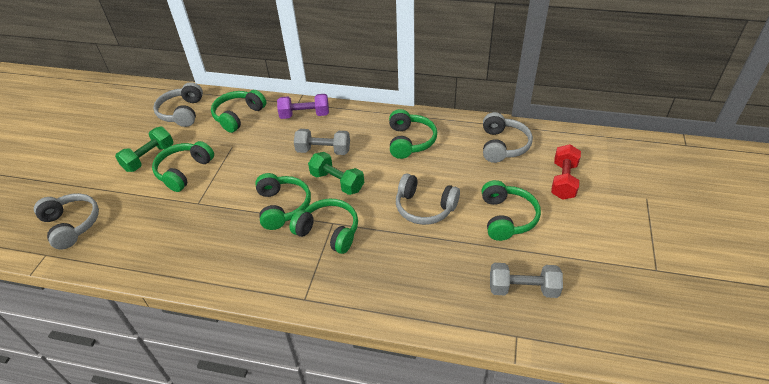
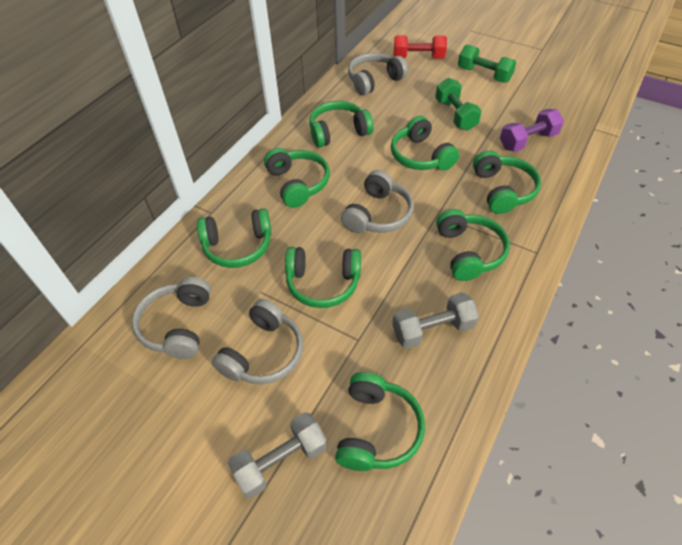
green headphones: [152,141,214,192] [211,90,266,133] [255,173,311,230] [289,199,358,254] [389,109,437,159] [482,180,541,241] = 6 -> [197,208,272,268] [264,148,330,208] [285,247,361,308] [309,101,374,148] [335,372,425,471] [391,116,459,171] [436,209,510,281] [473,150,541,214] = 8

